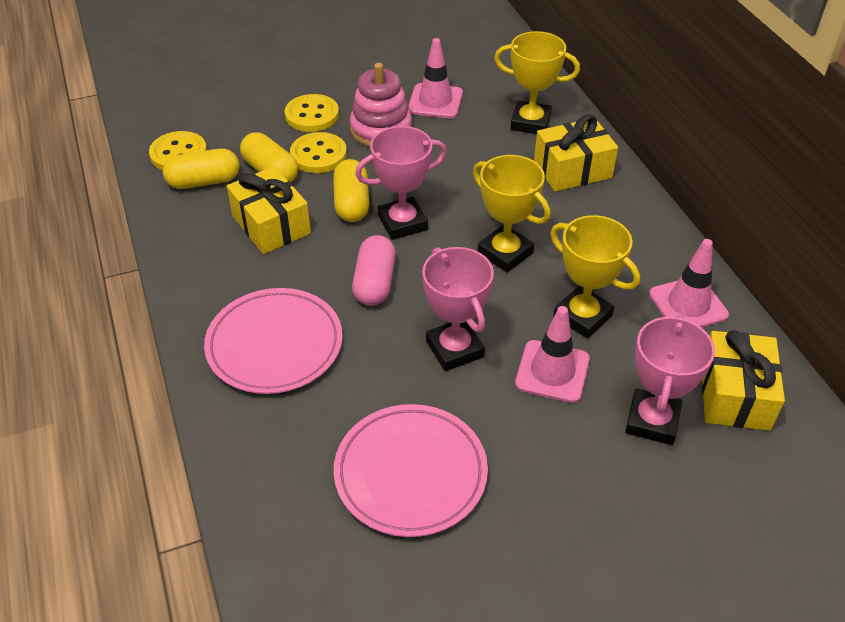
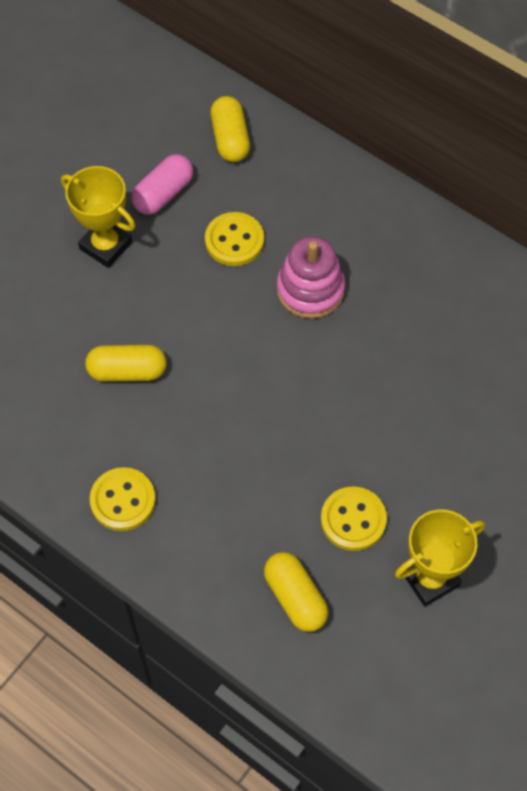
pink plate: [204,288,343,394] [334,404,488,537] = 2 -> none = 0
pink traffic cone: [408,38,463,118] [515,306,590,403] [649,239,729,328] = 3 -> none = 0
pink trophy: [355,126,447,240] [422,247,494,371] [625,315,715,445] = 3 -> none = 0
yellow gift: [227,166,311,254] [534,114,618,192] [702,330,785,431] = 3 -> none = 0
yellow trophy: [473,155,551,273] [494,31,580,134] [551,215,640,338] = 3 -> [61,166,135,268] [395,509,485,607] = 2

